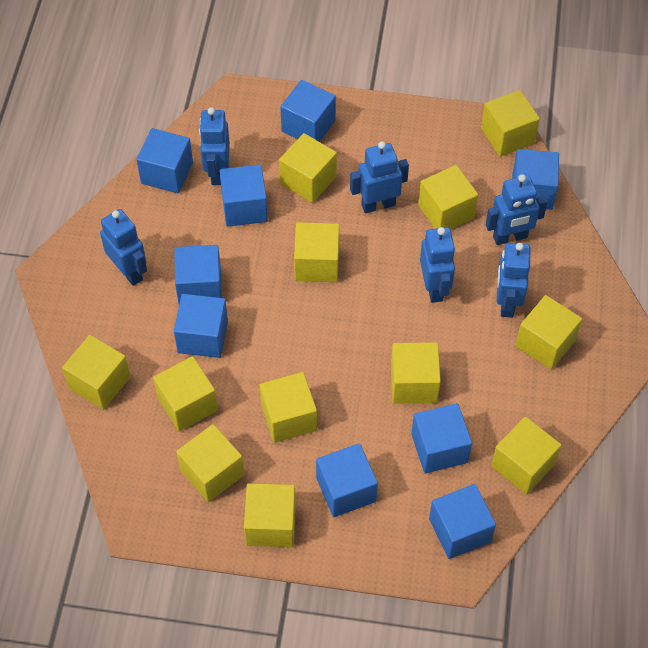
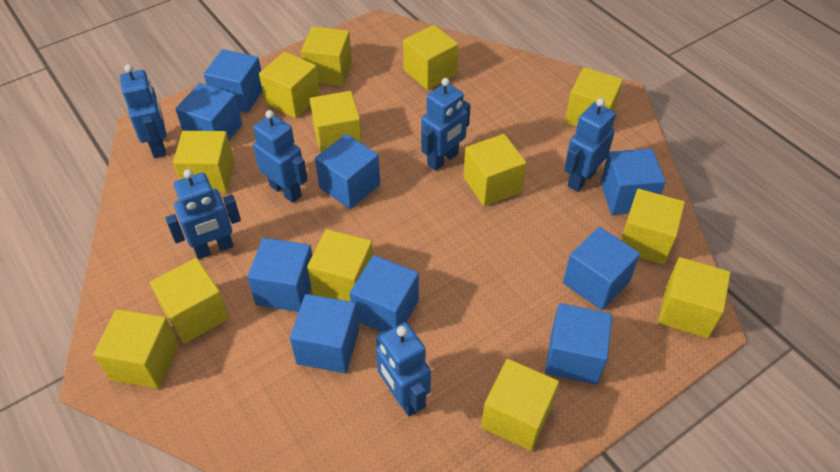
yellow cube: [62,335,131,410] [153,356,218,431] [176,424,244,502] [244,483,296,547] [260,372,317,443] [279,133,337,203] [294,222,339,282] [391,342,441,404] [418,165,478,230] [481,90,540,157] [491,416,562,495] [516,295,582,370] = 12 -> [93,309,179,389] [150,258,229,344] [173,131,234,193] [259,51,320,118] [301,26,352,86] [307,229,373,302] [310,91,362,153] [403,25,459,90] [463,134,527,206] [481,359,559,451] [565,68,623,126] [621,189,685,265] [658,257,731,338] = 13

